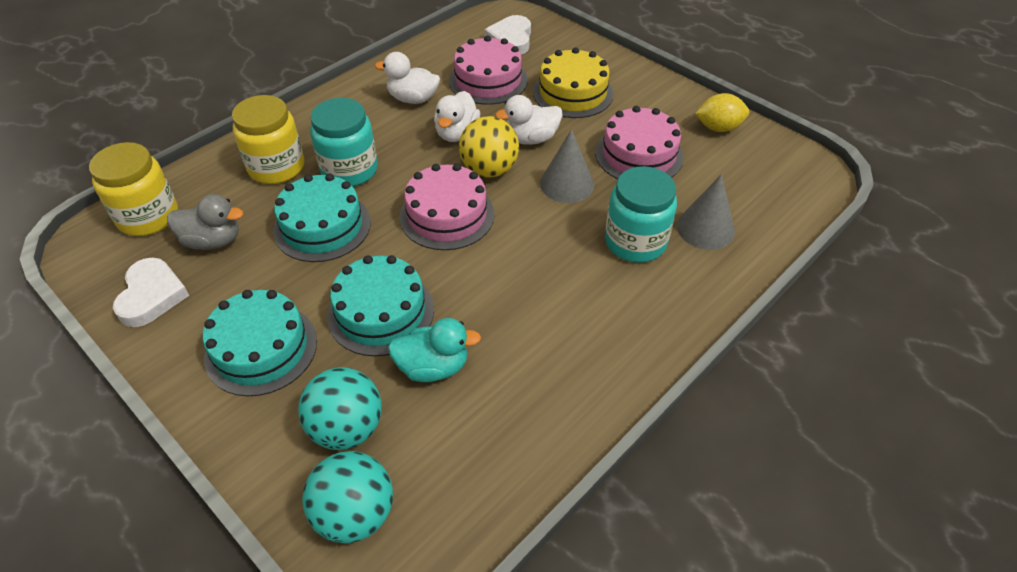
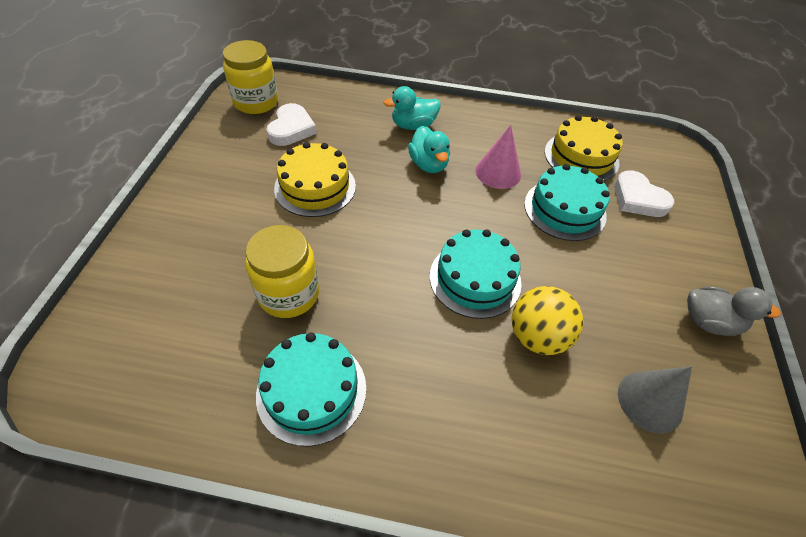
grey cone: [540,129,594,203] [677,174,735,250] = 2 -> [618,367,692,434] = 1
pink cake: [400,164,495,250] [449,36,528,105] [595,106,684,179] = 3 -> none = 0
pink cone: none = 0 -> [475,125,521,189] = 1
turquoise ball: [298,367,382,450] [302,451,393,543] = 2 -> none = 0
turquoise duck: [388,318,481,382] = 1 -> [384,86,441,130] [408,126,450,173] = 2
turquoise jar: [310,98,378,187] [605,166,677,263] = 2 -> none = 0
white duck: [375,52,440,104] [434,91,480,142] [495,95,563,145] = 3 -> none = 0
yellow cake: [533,47,614,118] = 1 -> [274,142,356,217] [544,115,623,181] = 2
yellow lemon: [695,93,749,132] = 1 -> none = 0

